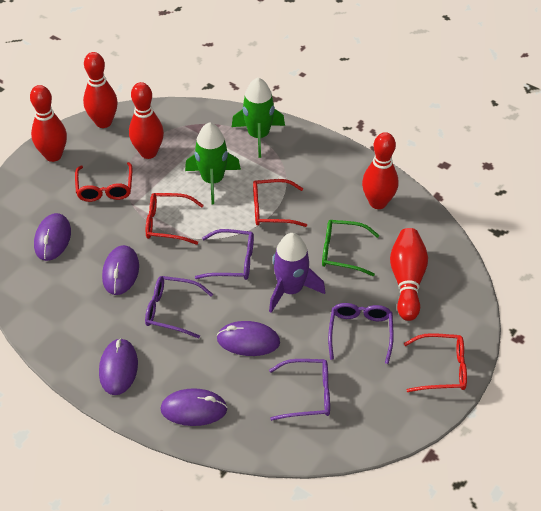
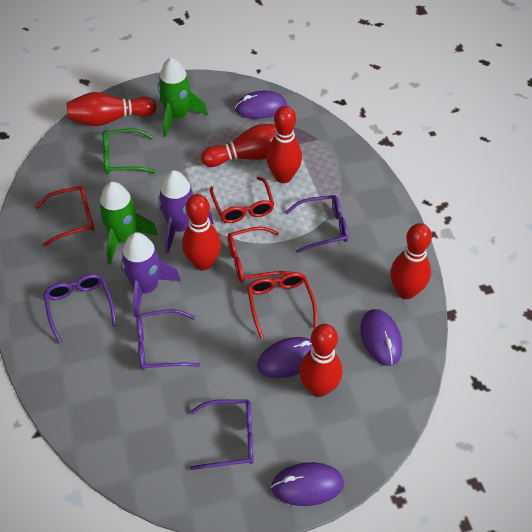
purple mouse: [34,213,71,261] [99,338,138,395] [102,245,139,295] [160,388,228,426] [217,321,280,356] = 5 -> [235,91,287,119] [257,337,313,378] [271,462,344,506] [360,309,402,366] = 4
purple rocket: [269,233,325,313] = 1 -> [121,232,181,317] [158,170,214,253] = 2
red bowling pin: [30,85,67,162] [83,52,118,128] [129,82,164,159] [362,132,398,209] [390,228,428,321] = 5 -> [67,92,156,126] [182,194,221,271] [201,124,276,167] [266,106,302,183] [299,324,343,397] [390,223,432,299] = 6

